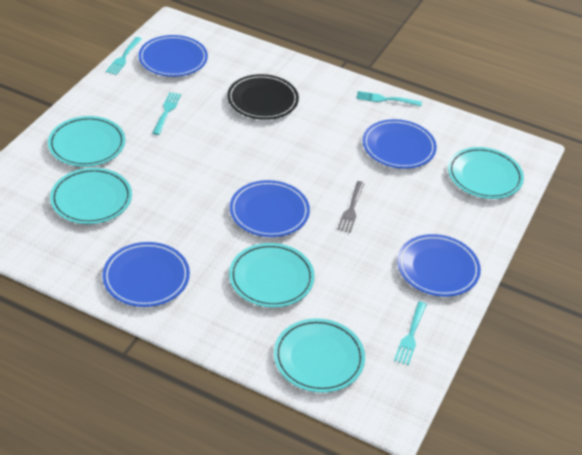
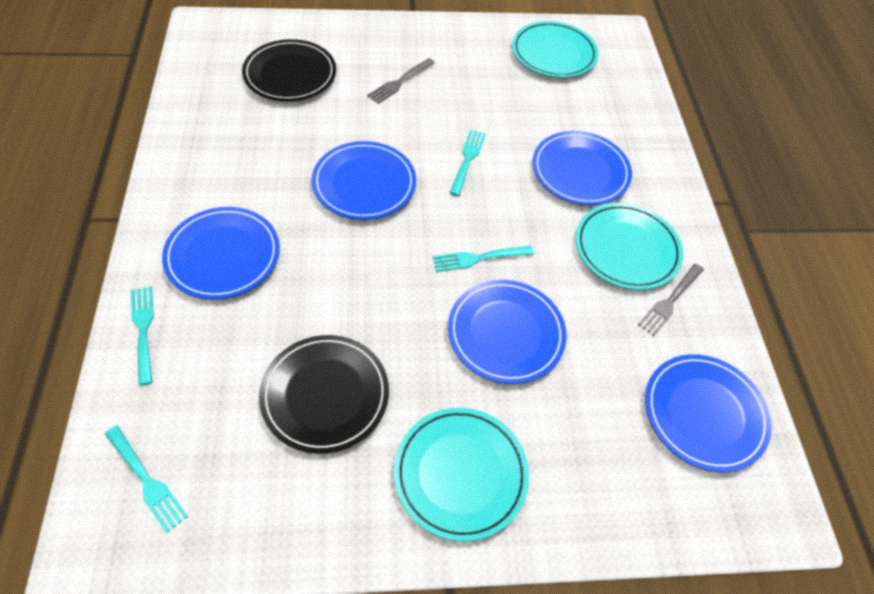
black plate: [227,74,299,120] = 1 -> [242,39,336,101] [259,335,389,454] = 2
grey fork: [337,181,365,233] = 1 -> [367,58,435,104] [638,264,704,336] = 2
turquoise plate: [48,116,125,167] [50,168,132,224] [229,243,315,307] [274,318,365,393] [448,147,524,199] = 5 -> [394,408,529,541] [512,21,599,78] [575,203,683,290] = 3

